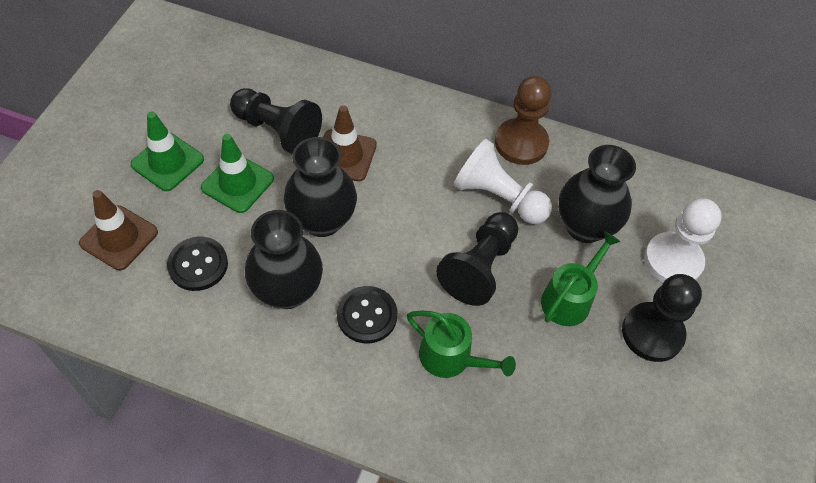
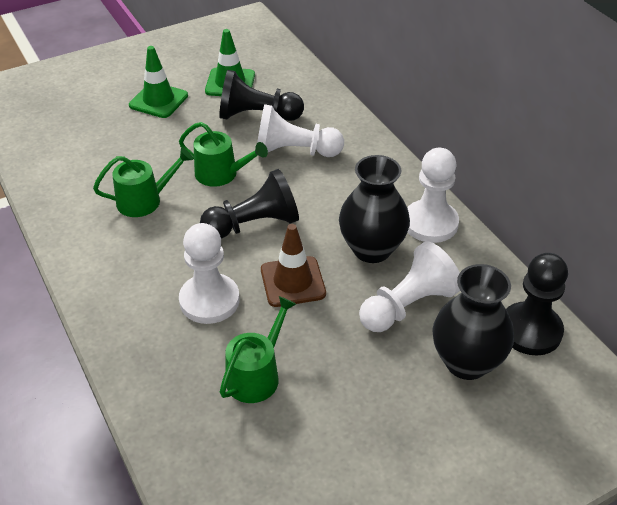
black button: [167,237,228,291] [337,286,397,343] = 2 -> none = 0
black vase: [245,210,323,309] [284,137,357,237] [559,145,636,243] = 3 -> [339,155,410,263] [432,264,514,380] = 2
brown pawn: [495,76,552,165] = 1 -> none = 0
brown traffic cone: [79,190,158,270] [323,105,377,181] = 2 -> [261,224,326,307] = 1
green watering can: [407,311,516,378] [541,231,621,326] = 2 -> [93,148,193,217] [179,122,268,187] [220,296,296,403] = 3
white pawn: [453,139,552,224] [644,198,722,282] = 2 -> [179,223,240,324] [257,104,344,157] [359,241,460,332] [407,148,459,243] = 4

